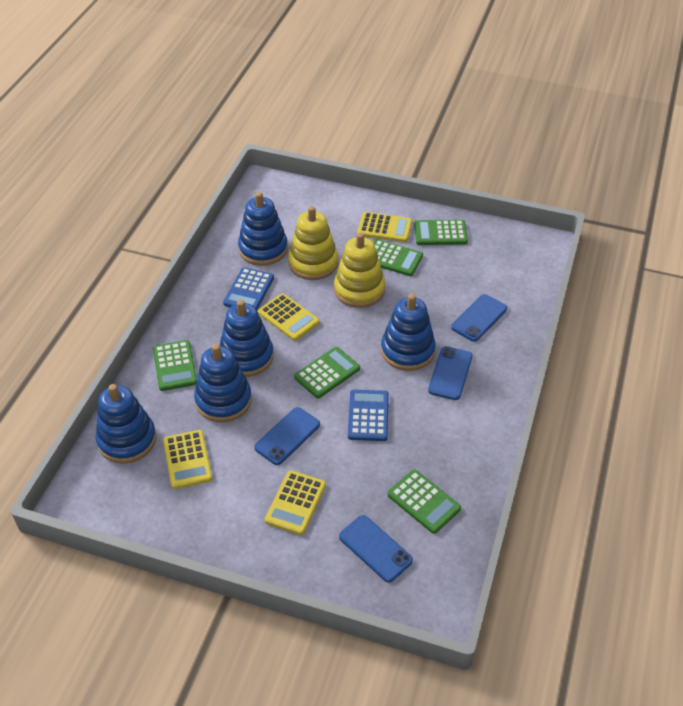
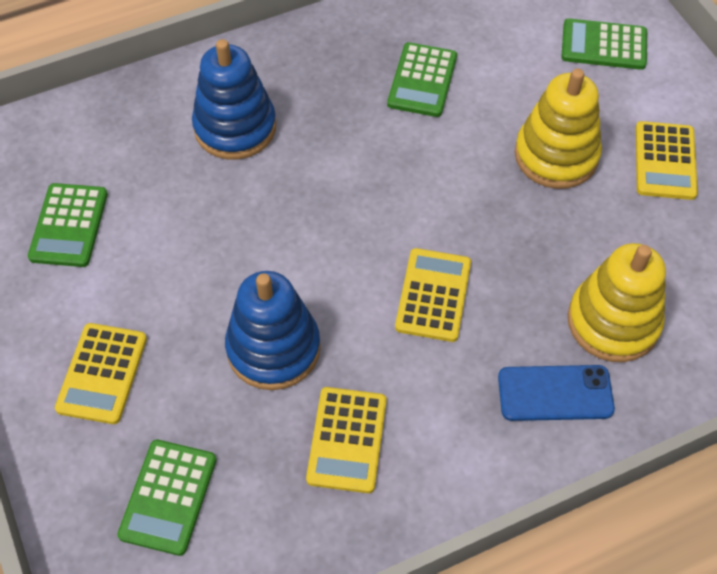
blue calculator: [223,267,274,310] [348,390,389,441] = 2 -> none = 0
blue phone: [254,407,320,465] [339,515,413,582] [428,346,473,400] [451,294,507,342] = 4 -> [498,365,615,421] = 1
blue stacking toy: [96,384,156,464] [194,344,252,422] [219,300,274,377] [238,192,288,266] [381,294,436,371] = 5 -> [192,39,276,160] [225,271,321,390] = 2
green calculator: [153,340,197,391] [294,347,360,398] [373,239,423,276] [388,470,461,534] [414,220,468,245] = 5 -> [28,183,108,267] [117,440,217,556] [387,42,457,117] [561,18,647,70] = 4

